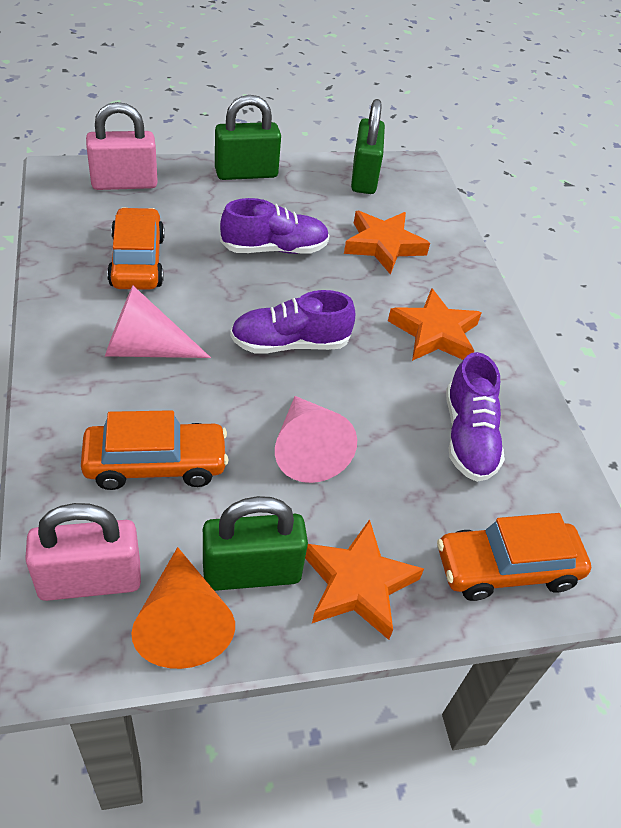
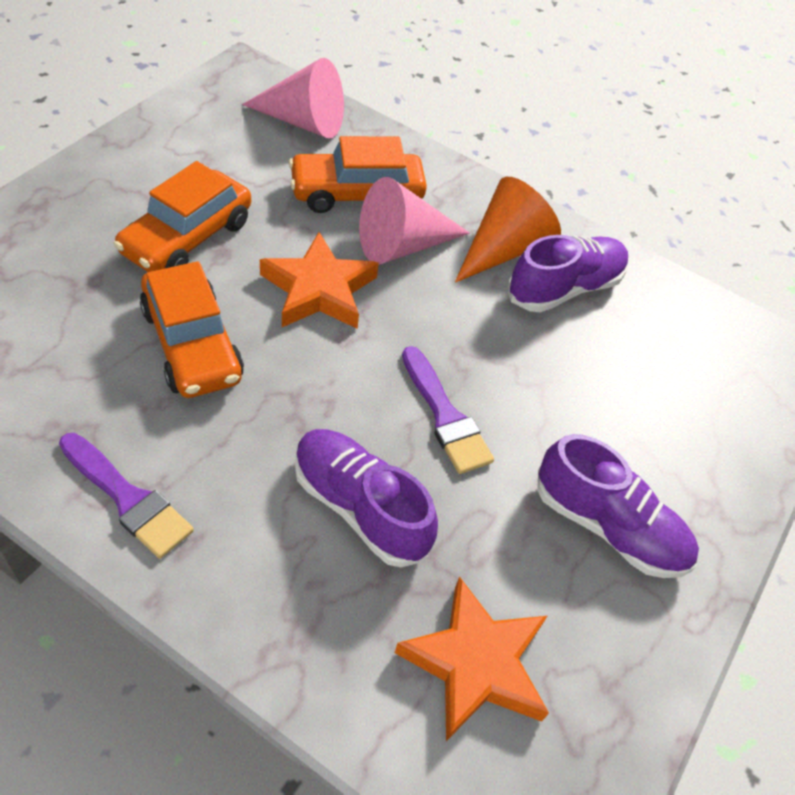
green padlock: [203,496,308,591] [215,95,281,180] [351,99,385,194] = 3 -> none = 0
orange star: [305,519,424,640] [344,211,430,275] [388,288,482,361] = 3 -> [260,232,379,329] [395,576,549,741] = 2
pink padlock: [25,503,141,601] [86,102,158,190] = 2 -> none = 0
purple brush: none = 0 -> [59,433,194,559] [402,346,494,474] = 2

